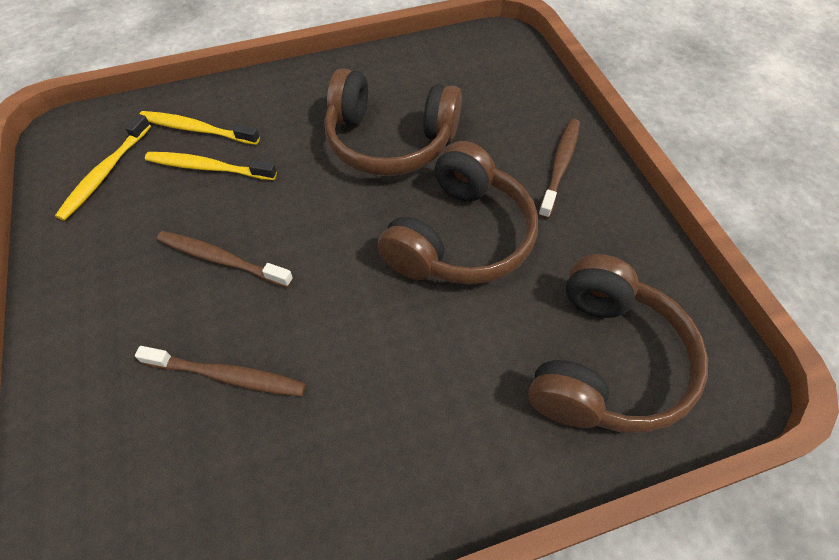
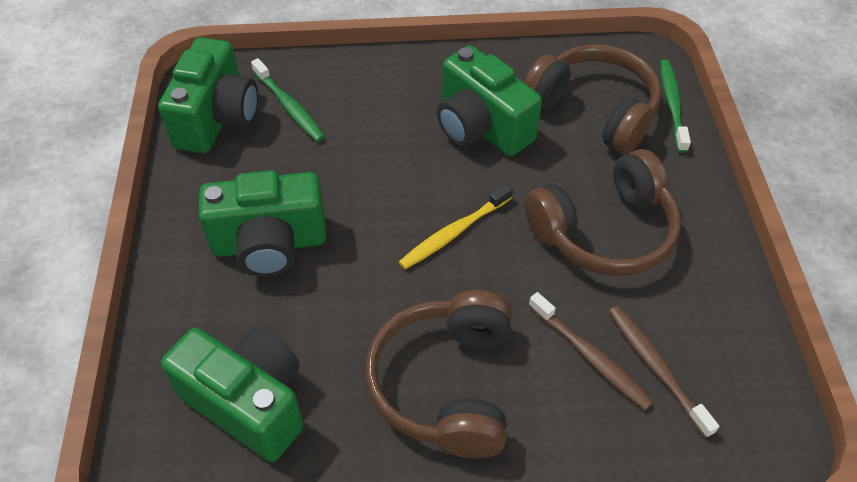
brown toothbrush: [135,346,306,396] [157,231,293,288] [538,119,580,219] = 3 -> [529,292,653,410] [608,306,719,438] = 2
green camera: none = 0 -> [158,37,258,153] [161,327,304,462] [199,170,327,277] [437,45,542,156] = 4
green toothbrush: none = 0 -> [251,58,325,142] [660,60,691,153] = 2
yellow toothbrush: [55,114,151,221] [139,111,260,145] [145,152,277,180] = 3 -> [399,184,513,269] = 1

